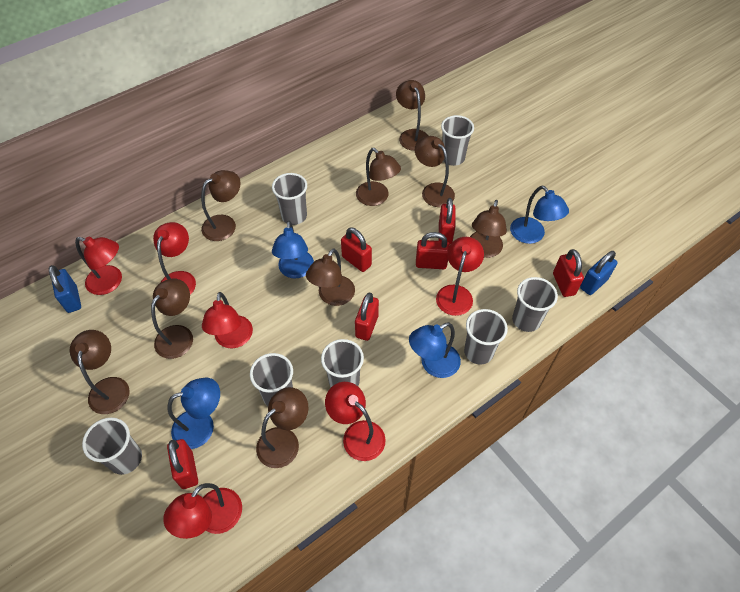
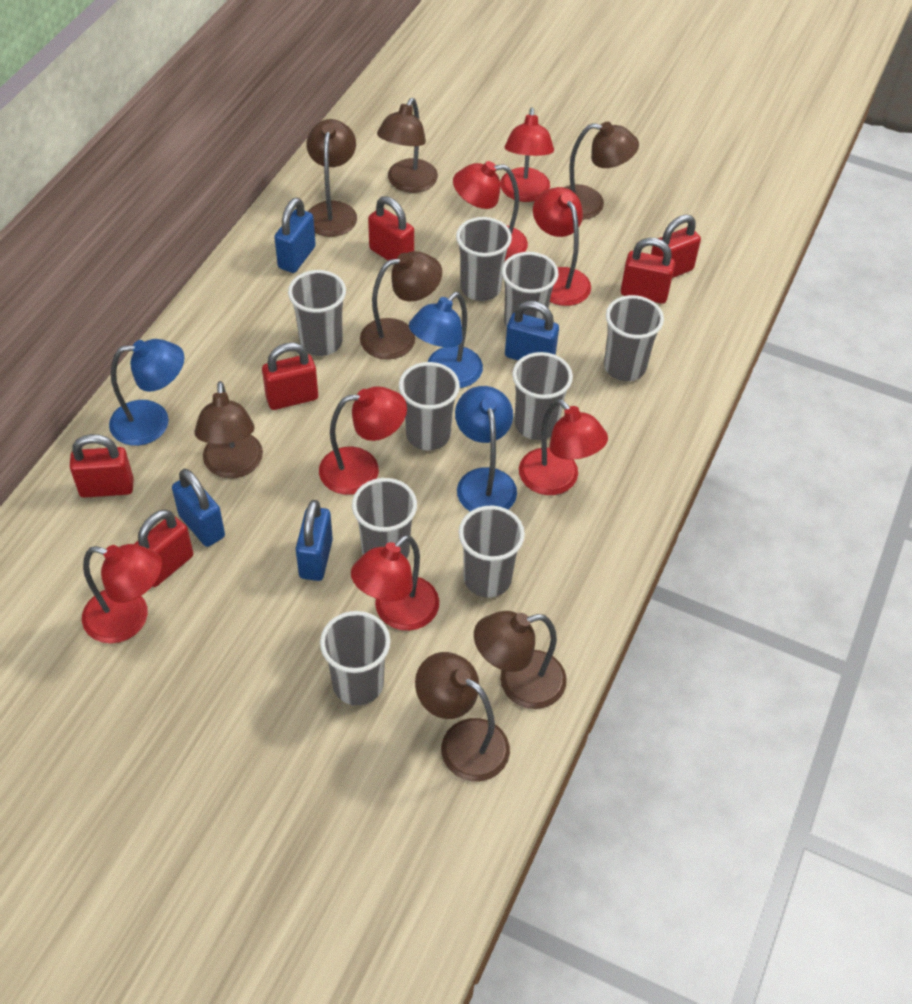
blue lamp: [167,378,220,449] [272,221,314,279] [409,322,461,378] [510,186,569,244] = 4 -> [109,339,184,446] [409,292,483,388] [455,386,517,511] = 3
blue padlock: [49,265,81,313] [580,251,618,295] = 2 -> [172,469,225,547] [274,198,316,273] [296,500,333,581] [505,301,559,360] = 4
brown lamp: [70,330,130,414] [151,279,193,359] [201,170,240,241] [256,387,308,468] [306,248,355,306] [356,148,401,206] [396,80,428,151] [415,136,455,207] [470,200,507,258] = 9 -> [194,381,263,478] [306,119,357,237] [360,251,442,360] [377,98,438,193] [415,652,510,781] [474,611,567,709] [563,122,639,220] = 7
grey cup: [82,418,142,475] [250,353,293,406] [272,173,307,225] [321,339,364,388] [441,115,474,166] [464,309,508,364] [512,277,558,332] = 7 -> [288,270,346,356] [320,611,391,706] [352,478,417,559] [399,362,460,450] [456,217,512,301] [458,506,525,598] [502,252,559,327] [512,352,573,440] [604,295,664,381] = 9
red lamp: [75,237,122,295] [153,222,196,295] [163,483,242,539] [202,292,253,348] [325,382,386,461] [436,237,484,316] = 6 -> [82,544,162,643] [319,386,407,495] [351,535,439,631] [453,161,528,261] [500,107,554,202] [519,399,608,495] [533,187,591,306] = 7

